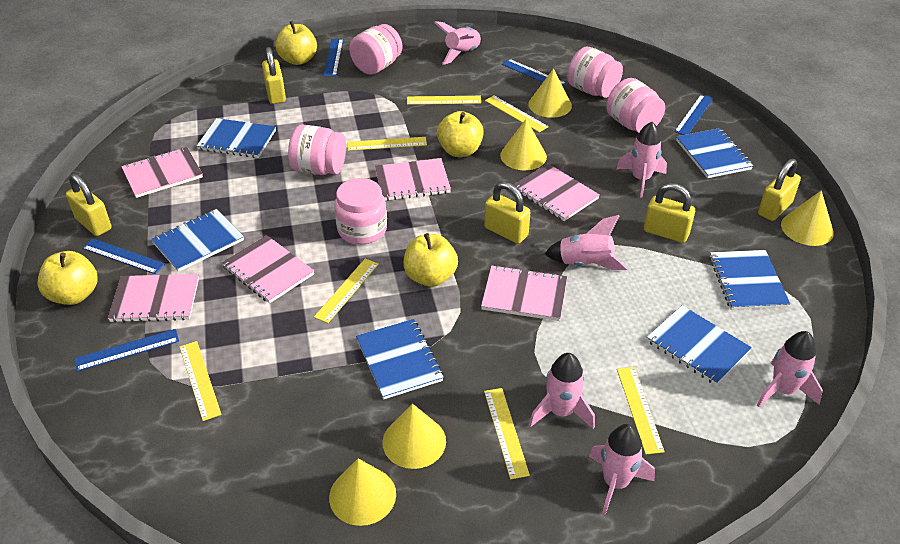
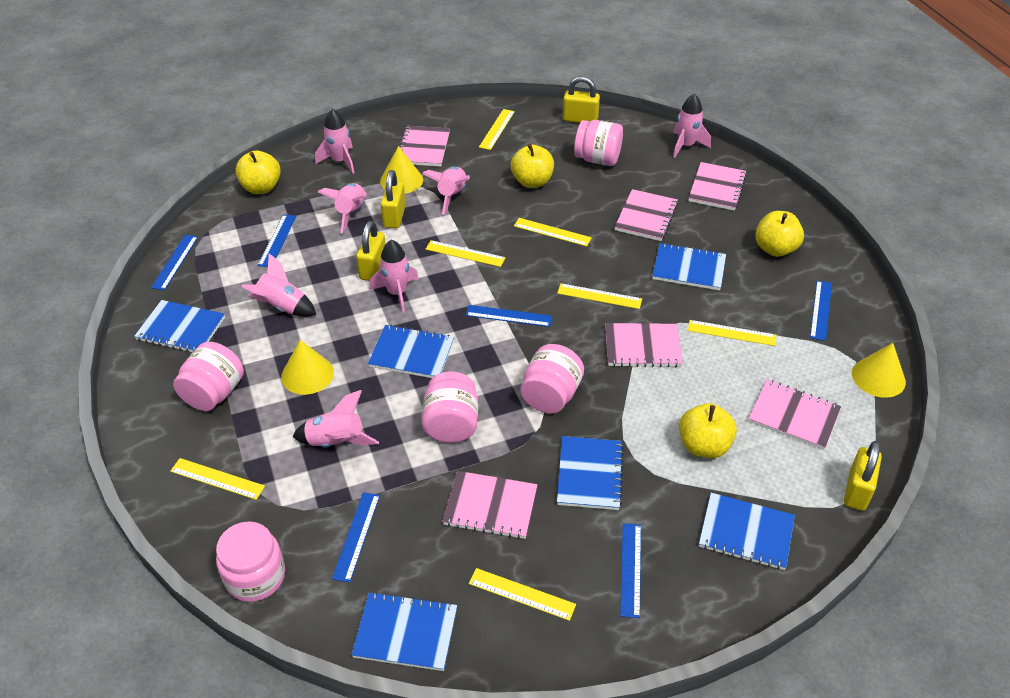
blue ruler: [74,329,179,371] [82,239,165,274] [324,39,343,76] [502,59,567,86] [674,95,713,135] = 5 -> [151,235,198,290] [258,214,297,267] [332,492,380,583] [466,305,552,327] [620,523,641,618] [810,280,832,341] = 6
pink rocket: [434,21,483,65] [529,353,595,429] [545,215,628,270] [589,424,655,515] [616,122,667,198] [757,331,823,407] = 6 -> [241,253,316,317] [293,390,379,447] [315,109,354,174] [318,183,367,233] [370,239,419,313] [422,167,470,215] [673,93,711,158] = 7
yellow cone: [329,458,396,526] [382,404,446,469] [500,119,547,170] [528,69,572,118] [781,190,834,246] = 5 -> [281,340,334,395] [380,146,423,194] [852,343,906,398] = 3
yellow padlock: [66,173,112,236] [262,47,286,104] [484,182,530,244] [644,183,695,243] [758,158,801,221] = 5 -> [356,221,386,281] [381,170,406,228] [563,76,600,123] [844,441,882,511] = 4

